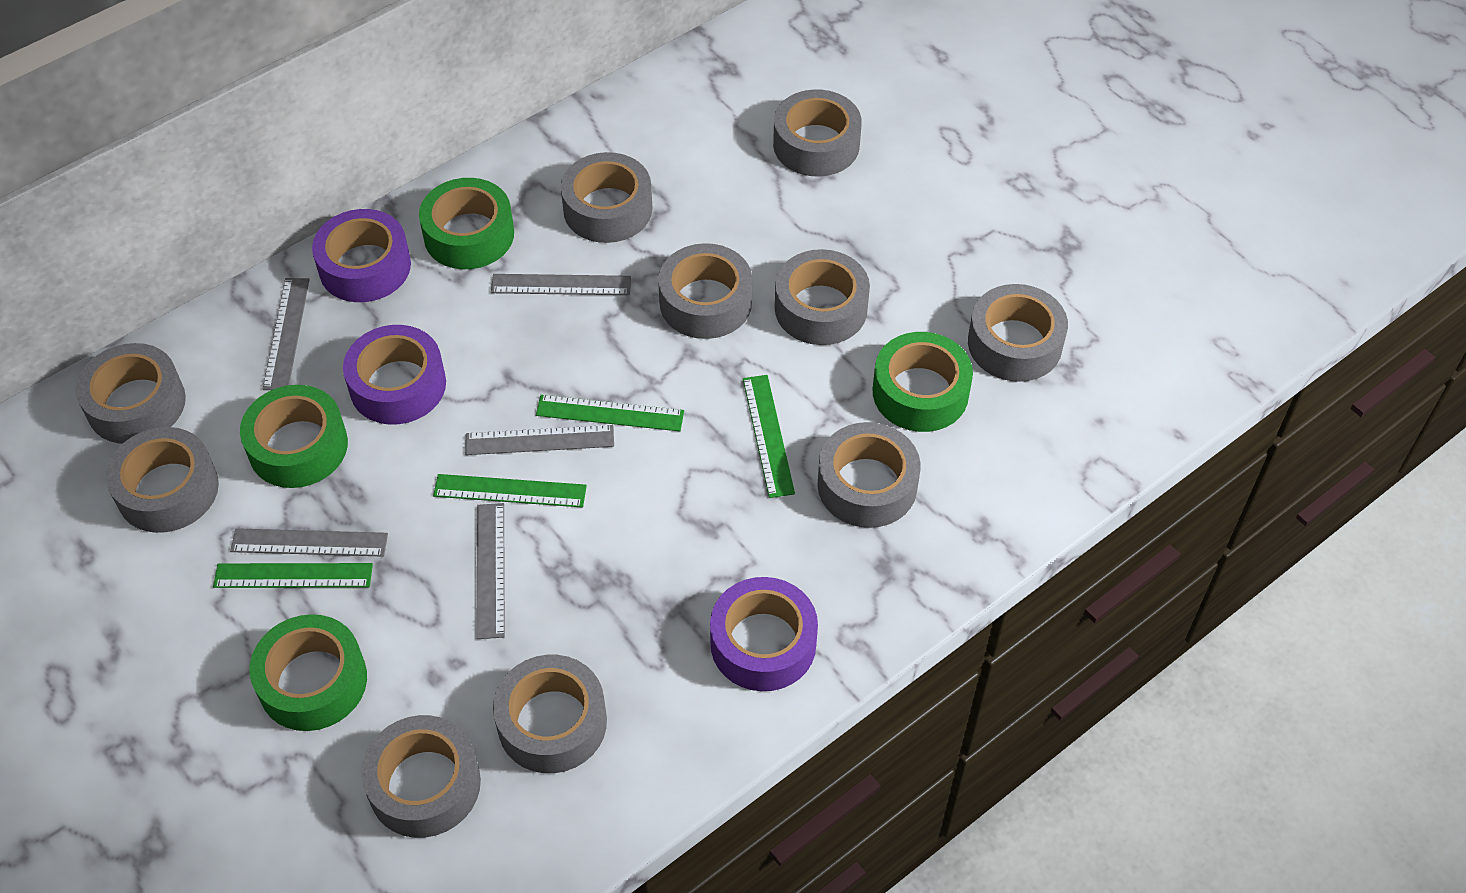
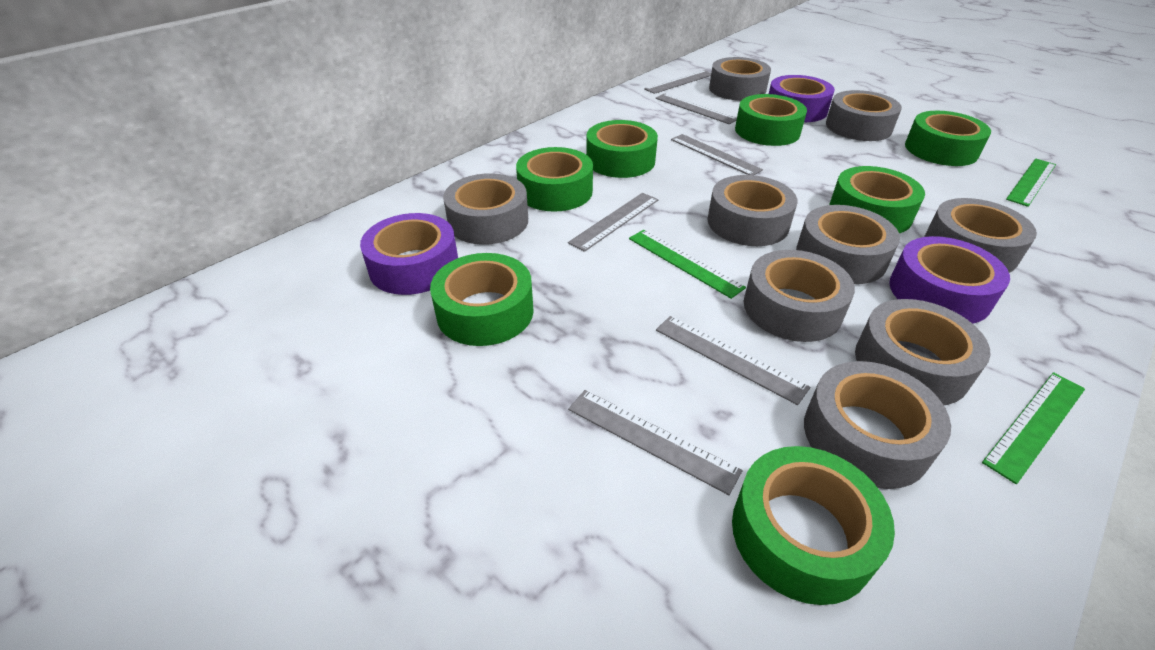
green ruler: [213,563,373,588] [433,474,587,508] [536,395,684,431] [743,375,795,498] = 4 -> [629,230,746,299] [982,372,1085,484] [1006,159,1056,207] = 3
green tape: [240,385,348,488] [249,614,367,731] [419,178,514,269] [873,332,973,432] = 4 -> [430,253,534,346] [516,147,593,212] [586,120,658,178] [732,446,895,605] [735,94,807,146] [829,166,925,233] [905,111,991,166] = 7
grey ruler: [230,528,388,557] [263,278,310,390] [465,425,614,455] [476,503,505,639] [491,274,631,295] = 5 -> [568,193,658,252] [568,390,743,495] [644,70,711,94] [655,93,737,124] [656,316,810,405] [671,134,763,175] = 6
grey tape: [76,343,186,444] [106,427,219,533] [361,715,481,838] [493,655,607,773] [561,152,652,243] [658,243,752,339] [773,89,862,176] [775,249,870,345] [817,422,921,528] [968,284,1068,382] = 10 -> [443,173,528,245] [707,175,797,246] [709,57,771,101] [744,250,855,342] [796,205,900,284] [804,361,951,489] [826,90,902,141] [855,299,991,405] [924,198,1037,273] = 9

